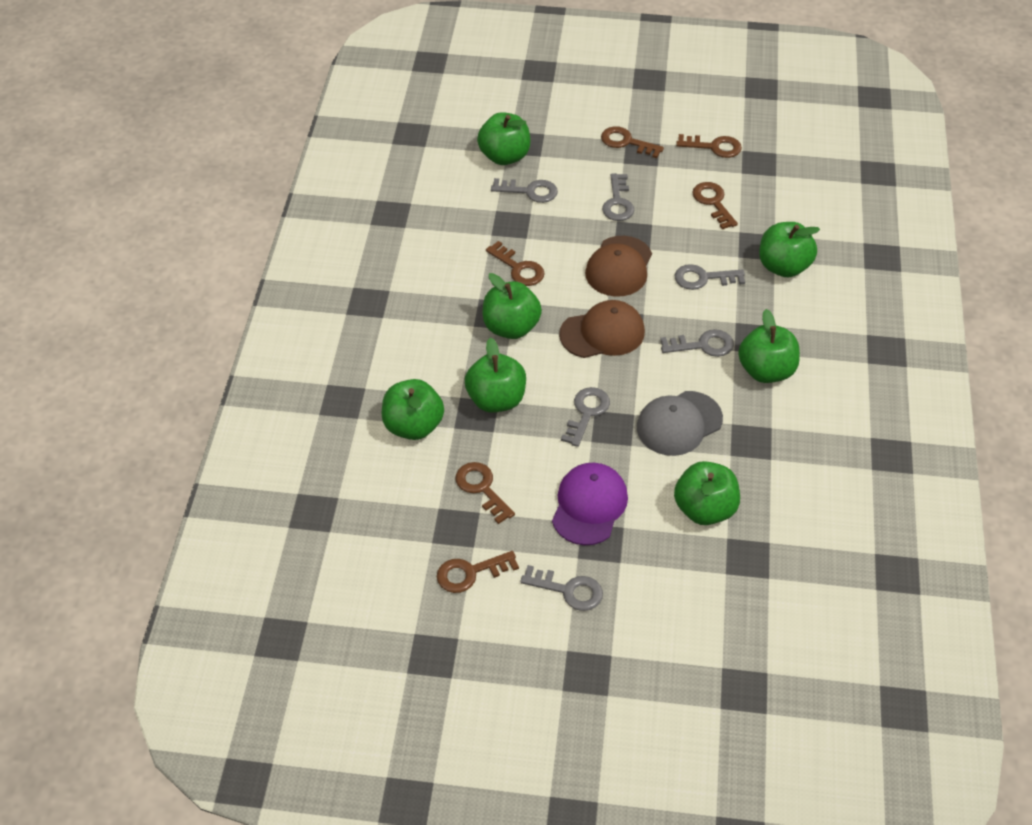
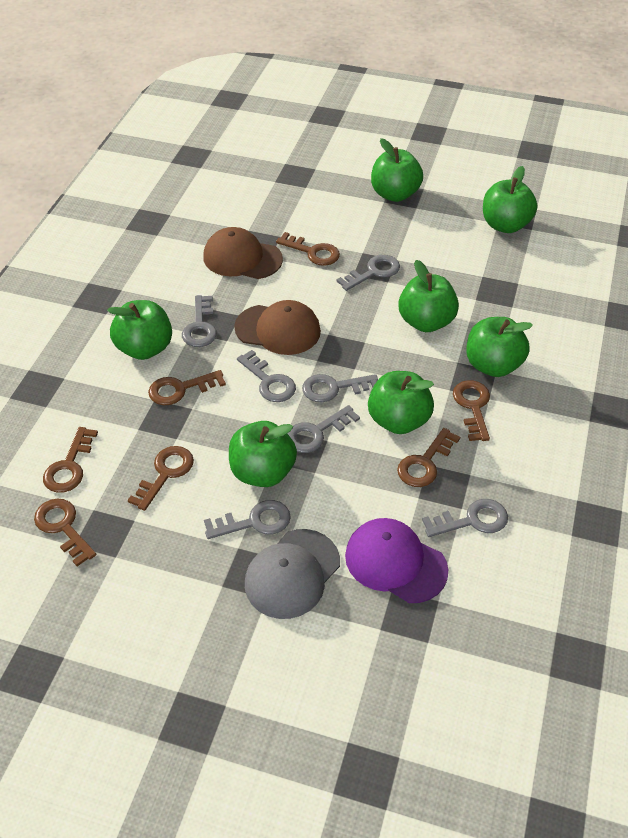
brown key: [437,551,519,593] [456,462,515,524] [486,241,545,286] [601,126,664,158] [676,134,742,158] [692,182,738,229] = 6 -> [34,499,96,566] [43,427,98,493] [128,446,194,511] [148,370,226,405] [276,232,340,266] [397,428,460,487] [453,380,490,441] = 7
grey key: [491,178,558,203] [520,565,603,611] [561,387,610,447] [602,173,634,221] [660,329,734,357] [675,264,745,290] = 6 -> [182,295,217,347] [204,500,291,539] [237,350,296,402] [287,405,360,453] [302,374,378,402] [336,255,400,291] [422,499,508,537] = 7

